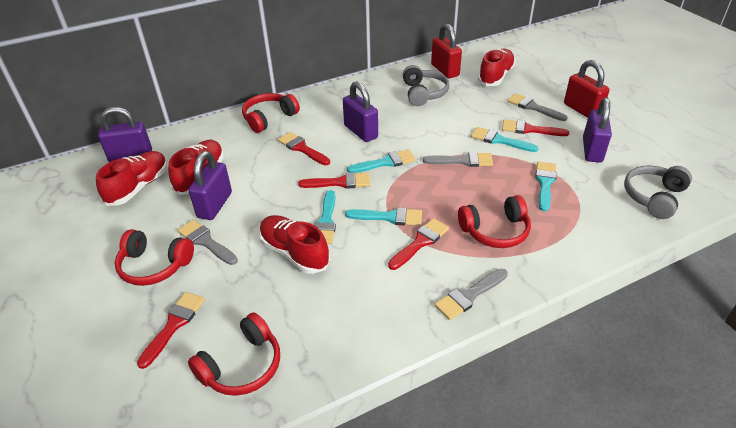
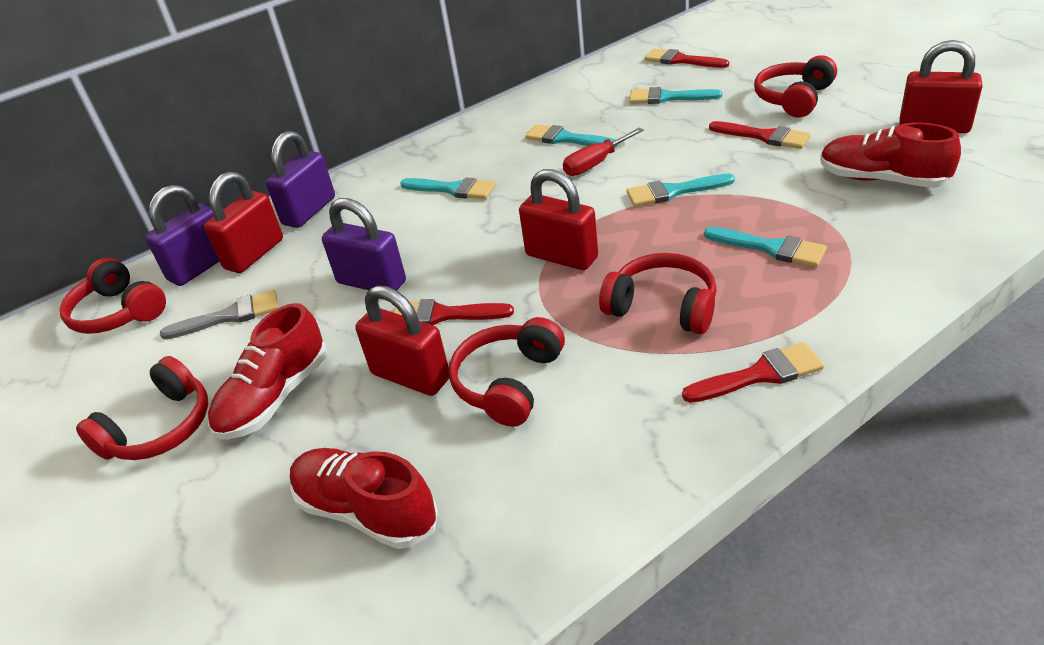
grey brush: [177,220,238,265] [423,152,493,167] [434,269,508,320] [507,93,568,121] = 4 -> [160,290,279,339] = 1
grey headphones: [403,65,449,106] [624,166,692,219] = 2 -> none = 0
purple padlock: [98,107,152,162] [188,151,232,220] [343,81,378,142] [583,97,612,163] = 4 -> [145,185,220,286] [266,131,335,228] [322,198,406,290] = 3
red brush: [137,292,205,369] [278,132,330,165] [298,172,370,189] [388,218,449,270] [502,119,569,136] = 5 -> [393,299,514,325] [645,49,729,68] [682,342,824,403] [709,121,811,149] = 4
red headphones: [115,229,194,286] [188,312,280,396] [242,93,300,133] [458,195,531,248] = 4 -> [60,258,166,334] [76,356,208,460] [449,317,565,427] [599,253,717,334] [754,55,837,117] = 5
red padlock: [431,23,462,78] [564,60,610,118] = 2 -> [204,172,283,273] [355,286,449,396] [519,169,598,270] [900,40,983,133] = 4
red screwdriver: none = 0 -> [563,128,644,176] = 1
red shoe: [96,151,168,206] [168,140,224,195] [259,215,330,274] [478,49,516,86] = 4 -> [208,303,327,440] [290,448,438,549] [820,122,961,188] = 3

